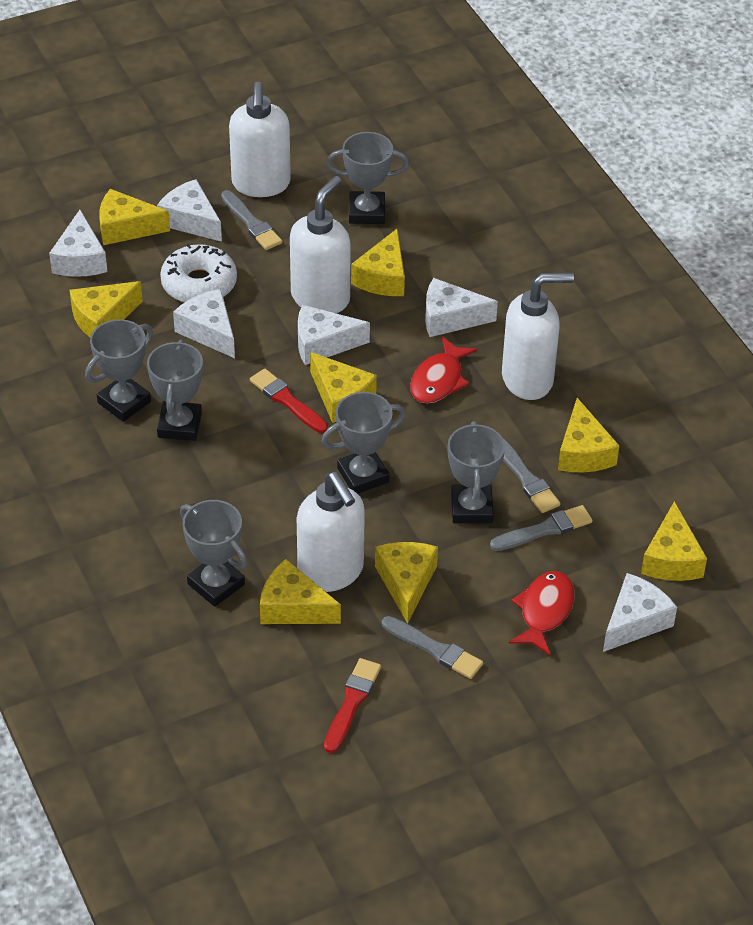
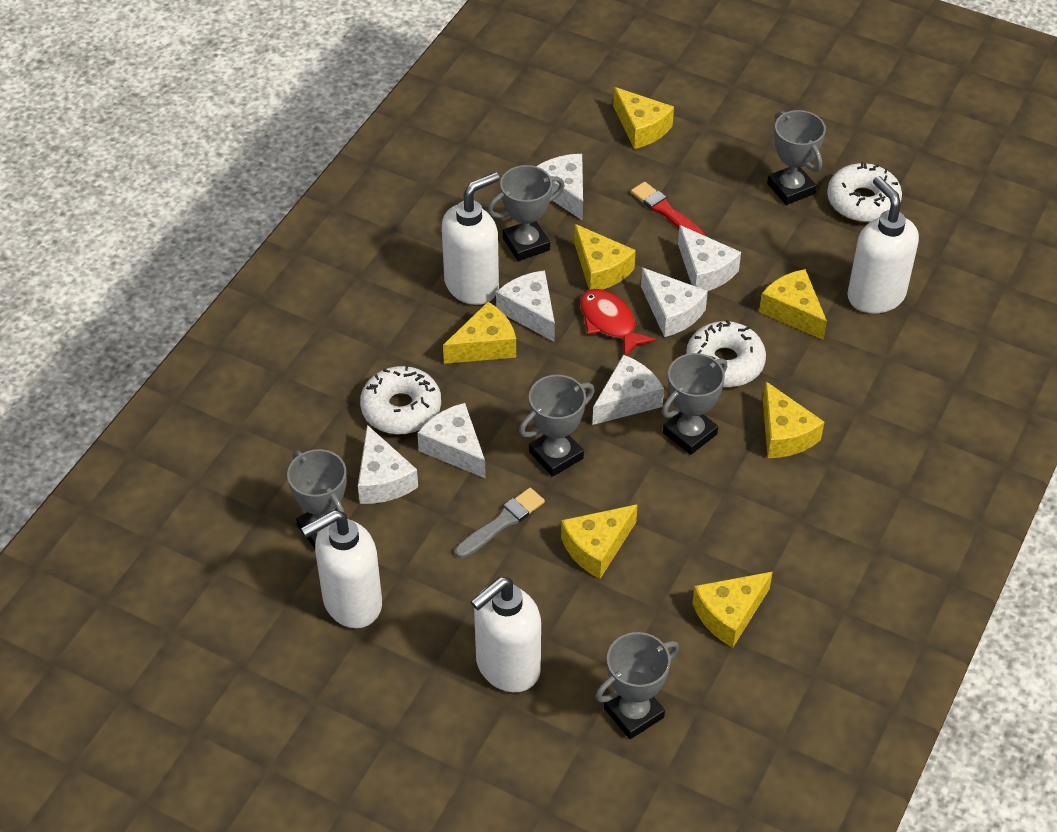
grey brush: [221,190,282,250] [382,616,483,679] [490,505,593,551] [503,438,561,513] = 4 -> [455,488,545,558] = 1
red brush: [250,369,328,433] [324,658,381,753] = 2 -> [631,182,705,236] = 1
red fish: [410,336,477,404] [509,571,574,656] = 2 -> [580,289,656,356] = 1
white cheese: [49,210,107,277] [157,179,222,242] [173,289,235,358] [298,305,370,365] [425,278,498,337] [603,573,677,652] = 6 -> [358,425,418,504] [417,403,486,478] [496,270,555,342] [536,154,583,221] [592,355,664,425] [641,268,708,337] [678,225,741,291] = 7
white donut: [160,244,237,303] = 1 -> [360,365,441,434] [686,320,766,387] [827,162,902,222] = 3
yellow cheese: [70,281,143,337] [99,189,170,245] [260,559,341,624] [310,352,377,423] [351,229,405,296] [375,542,438,623] [558,398,619,473] [641,501,707,581] = 8 -> [443,302,516,364] [561,504,638,579] [574,224,636,290] [613,87,674,149] [692,572,773,648] [759,269,827,340] [763,381,824,458] = 7

